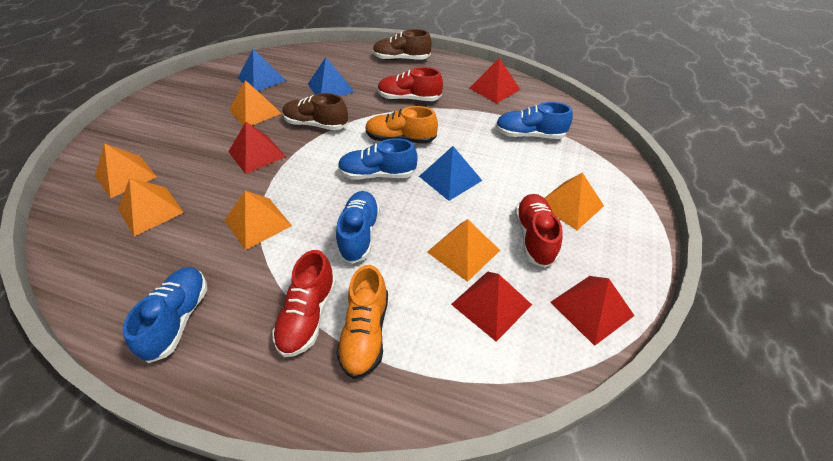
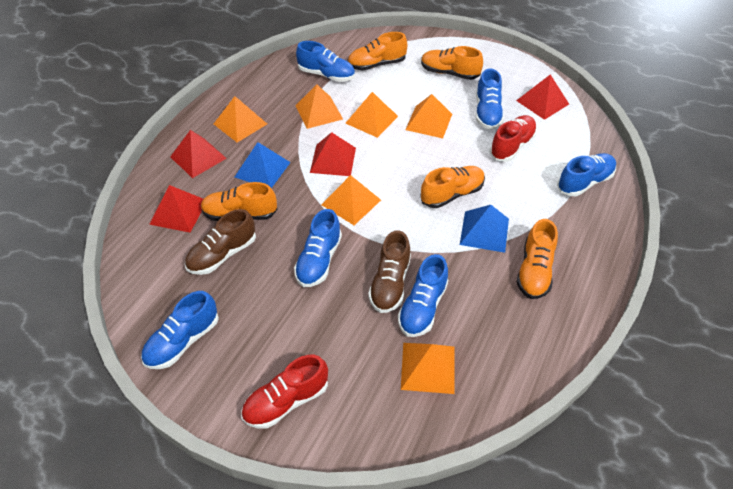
blue pyramid: [238,49,286,91] [308,57,354,96] [419,146,482,201] = 3 -> [235,142,291,188] [460,205,509,253] = 2
blue shoe: [123,267,207,363] [336,191,380,264] [338,138,418,180] [495,102,573,139] = 4 -> [141,291,219,369] [294,209,342,287] [296,41,355,82] [398,254,448,337] [476,68,504,130] [557,153,616,196] = 6
orange shoe: [336,265,388,379] [365,106,438,144] = 2 -> [201,182,277,221] [348,32,407,70] [421,46,483,80] [421,166,485,208] [517,219,558,299] = 5
red shoe: [272,250,336,357] [377,67,443,101] [515,194,563,268] = 3 -> [241,355,328,429] [489,115,537,162] = 2

